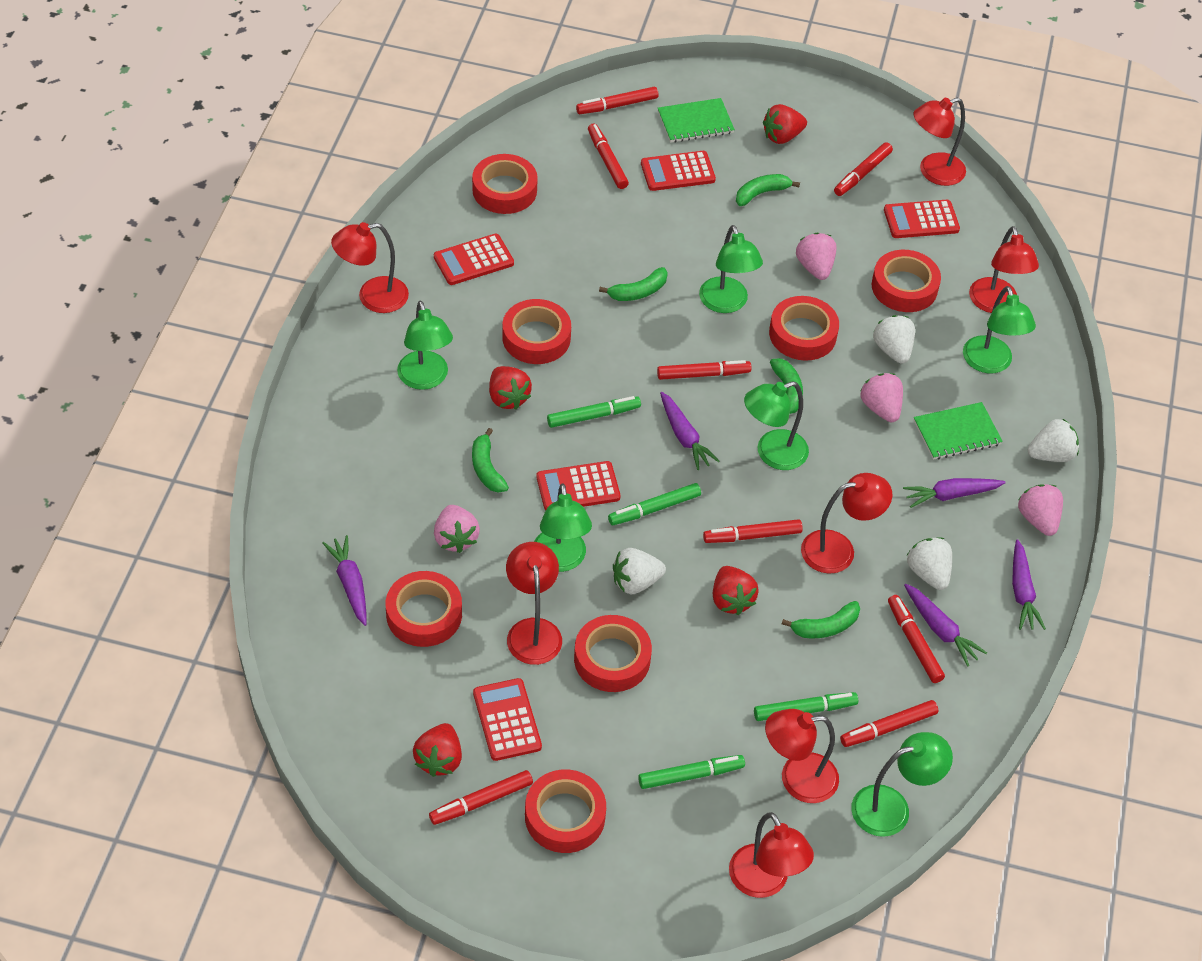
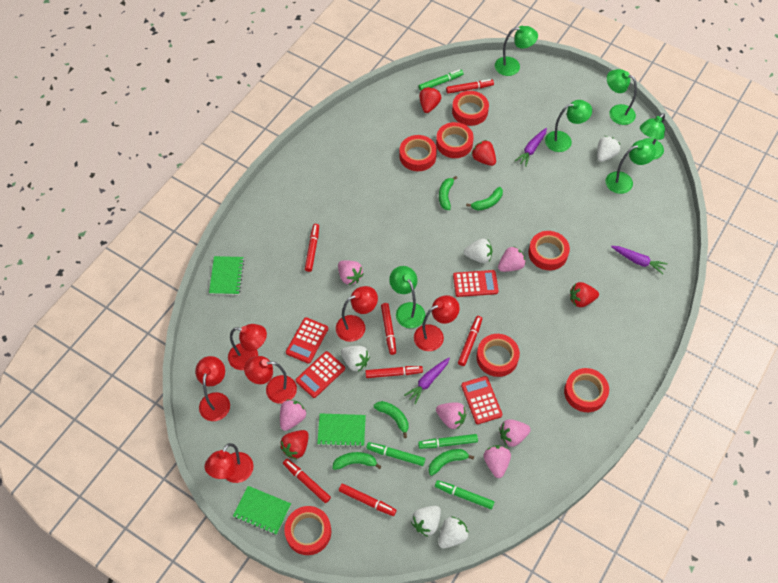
green notebook: [658,98,735,143] [914,402,1003,460] = 2 -> [209,256,244,295] [233,486,291,535] [317,414,366,447] = 3
pink strawberry: [434,505,480,553] [796,233,836,280] [860,373,903,422] [1018,484,1063,536] = 4 -> [280,400,306,431] [338,260,363,285] [436,402,467,429] [483,445,511,478] [498,246,526,272] [499,419,531,447] = 6
purple carrot: [322,535,367,626] [660,392,720,470] [903,478,1006,508] [904,584,987,667] [1012,539,1046,630] = 5 -> [404,358,450,404] [515,128,547,167] [611,246,668,274] = 3
red calculator: [434,234,514,285] [473,678,542,761] [537,461,620,511] [641,151,716,191] [884,200,960,238] = 5 -> [286,317,328,363] [296,351,345,398] [453,270,499,297] [461,376,502,424] = 4
red lamp: [331,222,409,313] [506,542,562,665] [729,812,814,898] [765,709,839,803] [801,473,892,574] [914,98,966,186] [969,226,1039,313] = 7 -> [195,356,230,421] [205,443,254,483] [228,324,267,370] [244,356,297,404] [336,286,378,342] [414,295,459,351] = 6
red marker: [429,770,533,825] [576,87,658,114] [588,123,629,189] [657,360,752,380] [703,519,803,543] [834,142,893,196] [840,700,939,747] [888,595,945,683] = 8 -> [283,459,331,503] [305,224,319,272] [339,484,396,516] [365,366,423,378] [381,303,396,355] [446,79,494,94] [458,316,482,366] = 7
white strawberry: [613,548,666,594] [873,315,915,364] [907,537,952,590] [1028,419,1079,462] = 4 -> [341,346,370,372] [411,506,441,537] [438,517,469,548] [464,239,493,263] [597,136,620,162] = 5

